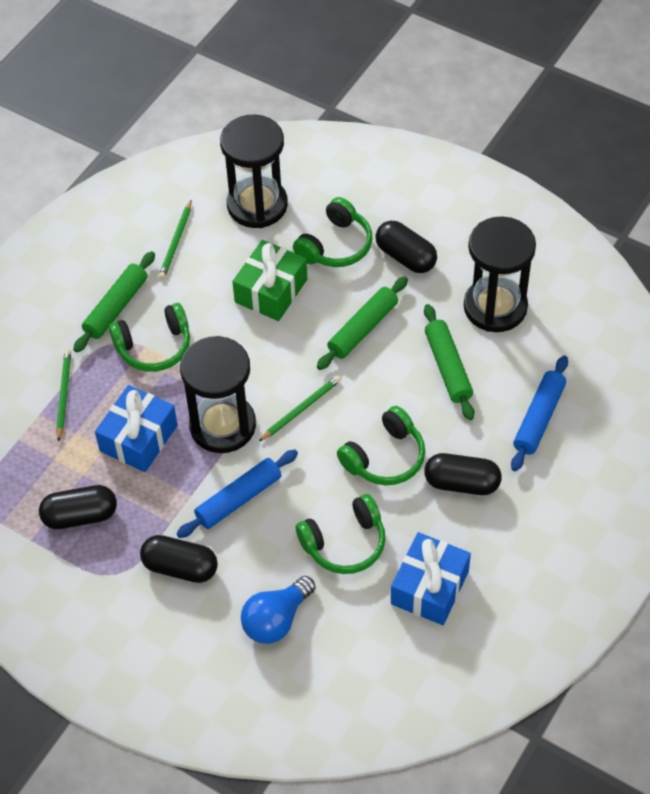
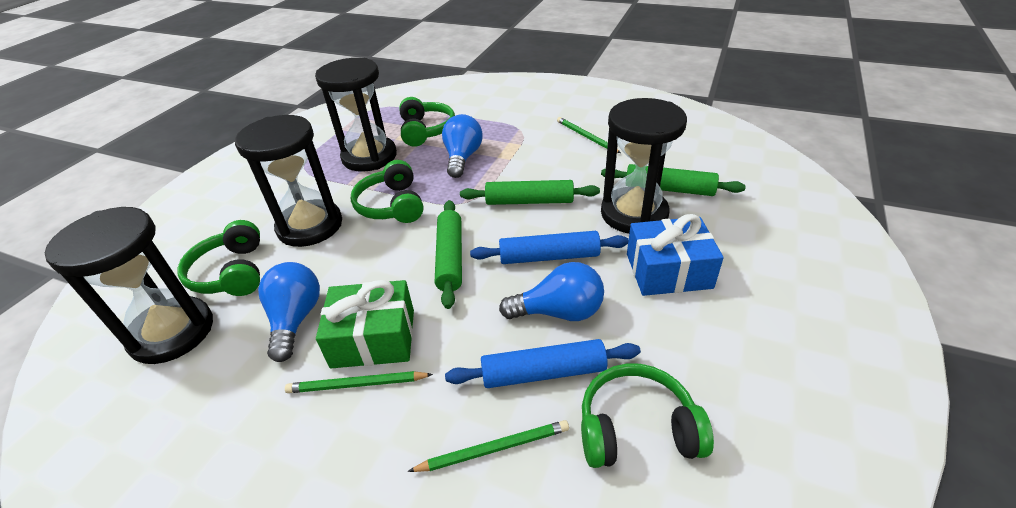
black capsule: [39,485,117,529] [140,535,218,583] [375,221,437,273] [424,453,502,495] = 4 -> none = 0
black hourglass: [180,336,256,453] [220,115,288,228] [464,216,536,332] = 3 -> [45,207,213,364] [235,115,342,247] [315,58,397,172] [601,98,687,234] = 4
blue gift: [95,385,178,472] [391,532,471,625] = 2 -> [627,214,724,296] = 1
blue light bulb: [241,576,315,644] = 1 -> [258,262,320,362] [442,114,483,178] [499,262,604,321] = 3

